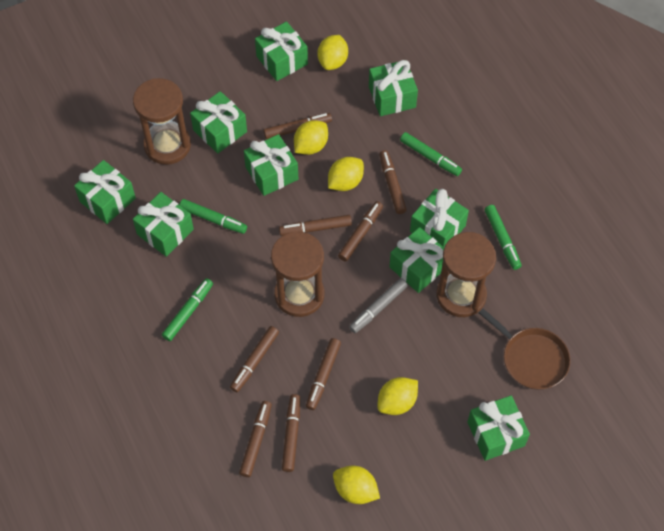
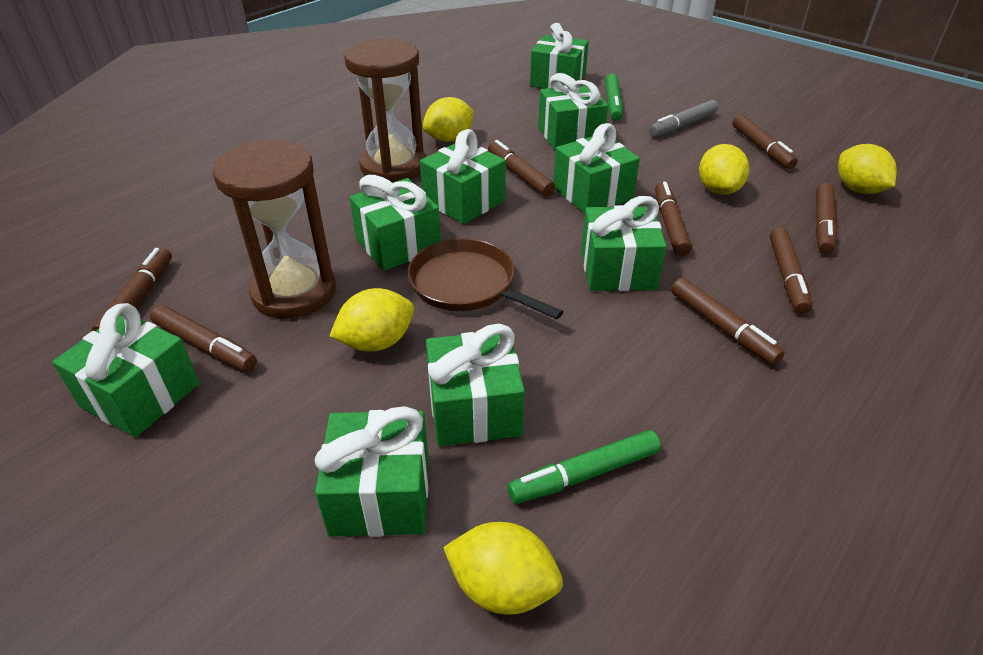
brown hourglass: [133,78,191,165] [271,231,324,317] [437,232,496,317] = 3 -> [213,140,336,319] [344,39,426,183] = 2
green marker: [162,278,213,341] [179,199,247,234] [400,132,462,176] [485,205,522,270] = 4 -> [508,430,661,504] [605,74,623,121] = 2

